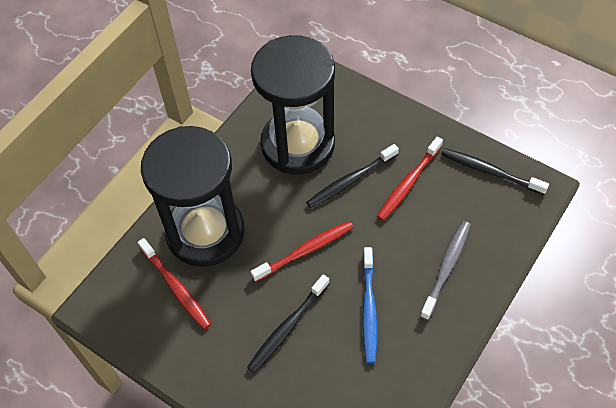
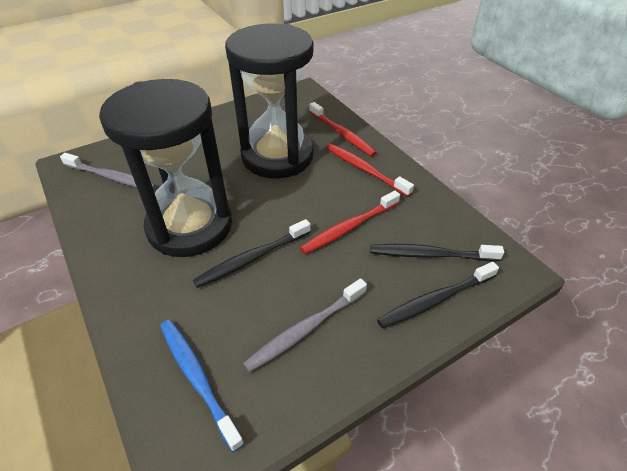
grey toothbrush: [420,221,471,320] = 1 -> [60,153,156,190] [243,278,367,372] = 2

